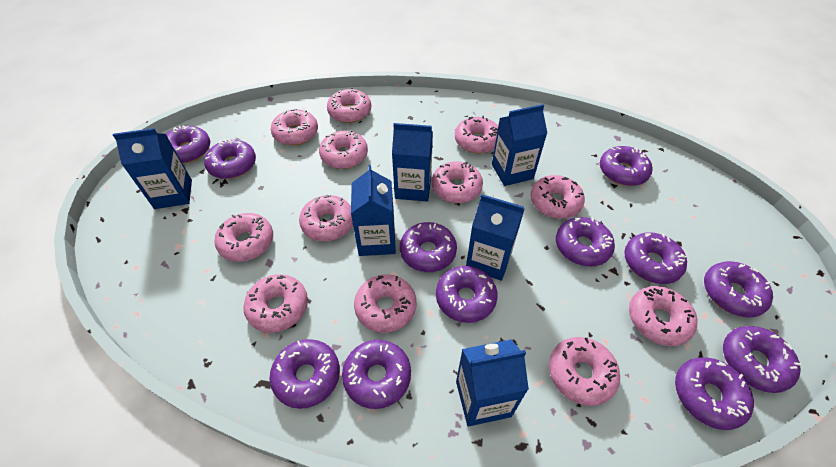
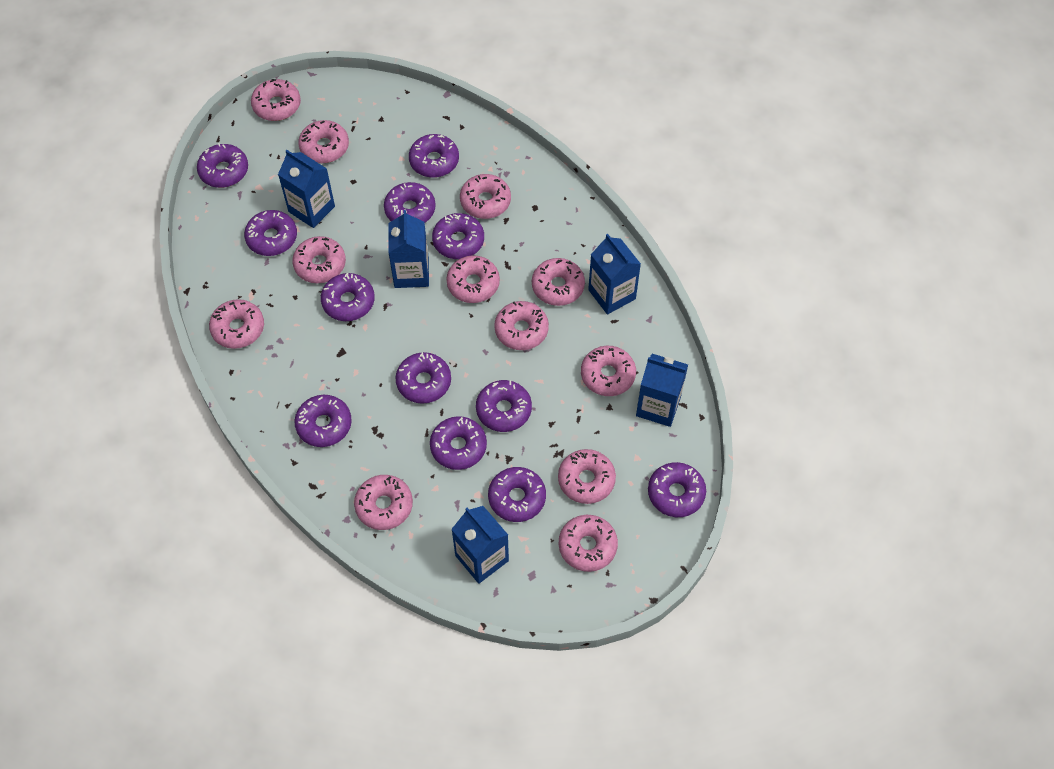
blue carton: [113,128,192,209] [351,165,396,256] [392,123,433,202] [456,340,529,426] [466,194,524,281] [492,104,547,186] = 6 -> [278,150,335,228] [388,210,429,288] [451,506,509,584] [588,234,641,314] [636,354,688,427] = 5

